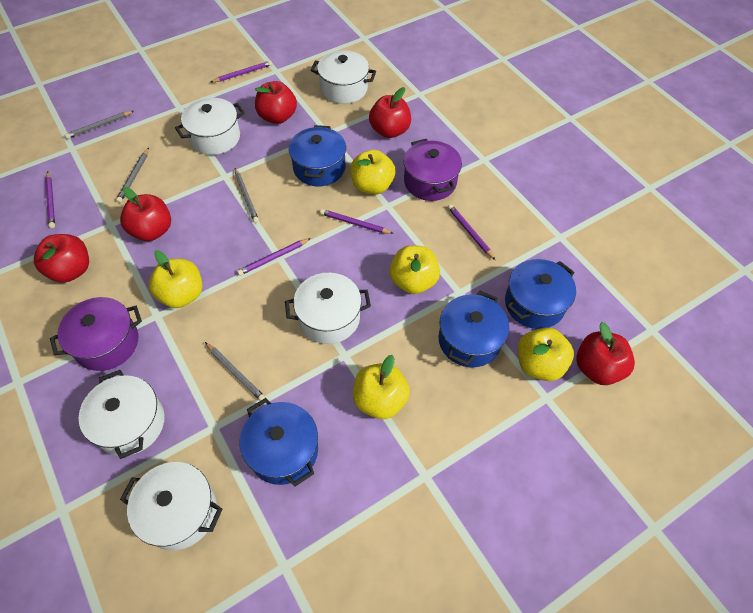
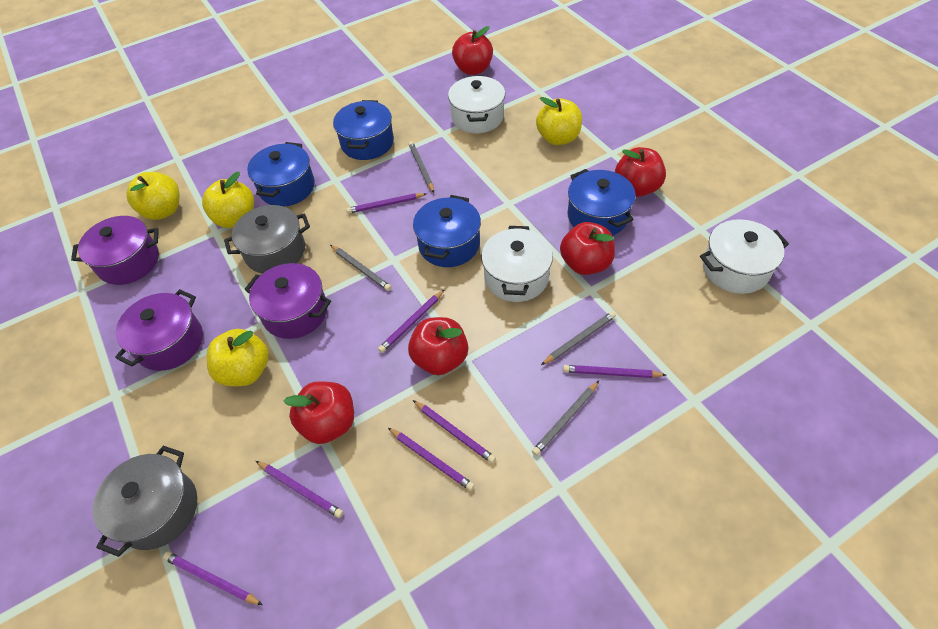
grey pot: none = 0 -> [92,446,197,557] [224,205,310,274] = 2
purple pencil: [45,172,55,228] [211,61,272,82] [237,238,311,276] [320,209,394,234] [448,204,495,260] = 5 -> [163,552,263,605] [256,461,343,518] [346,193,426,214] [378,290,444,353] [388,428,475,491] [413,400,496,463] [563,365,666,378] = 7
purple pot: [50,297,142,371] [403,139,462,201] = 2 -> [71,216,159,285] [115,289,203,371] [244,263,331,339] = 3
white pot: [78,370,165,459] [120,462,222,550] [175,98,245,155] [285,273,371,344] [311,50,376,104] = 5 -> [448,75,505,133] [481,226,553,302] [700,219,789,294] = 3
yellow apple: [149,250,202,308] [351,150,396,195] [353,355,410,419] [389,245,440,294] [518,327,574,381] = 5 -> [126,172,179,220] [202,172,254,228] [207,329,269,386] [536,97,582,145] = 4

